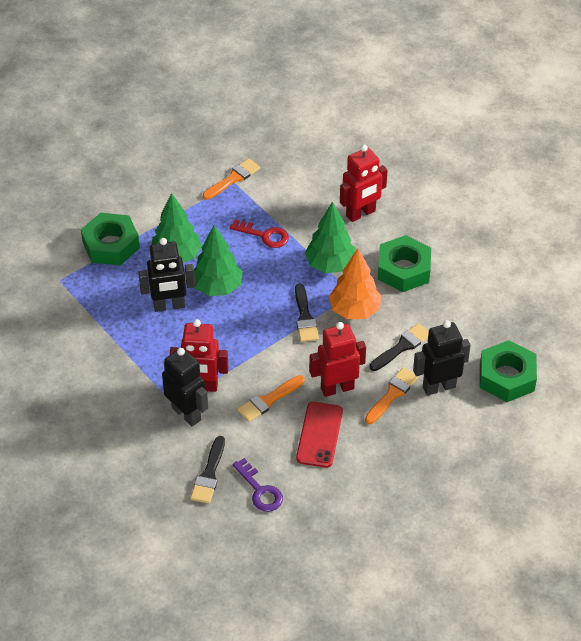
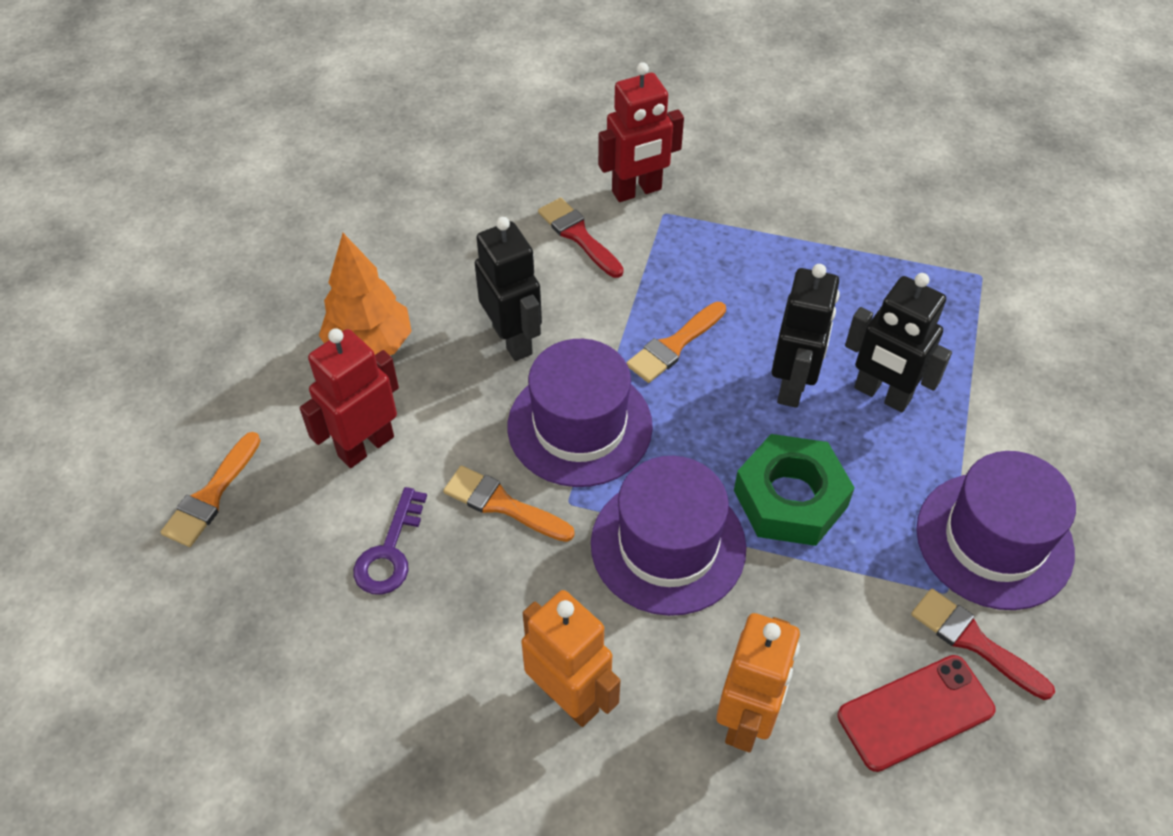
black brush: [190,436,225,504] [295,284,319,342] [370,323,429,371] = 3 -> none = 0
green nut: [81,213,140,266] [378,235,431,292] [480,340,537,402] = 3 -> [734,434,855,546] = 1
green tree: [151,193,202,263] [194,225,243,296] [305,202,356,273] = 3 -> none = 0
orange robot: none = 0 -> [521,590,621,727] [716,613,800,752] = 2
purple hat: none = 0 -> [508,339,653,487] [591,456,746,616] [916,451,1076,610] = 3
red brush: none = 0 -> [538,198,624,278] [911,589,1055,700] = 2
red key: [230,219,289,248] = 1 -> none = 0
red robot: [170,319,229,392] [309,322,366,397] [340,145,388,222] = 3 -> [300,328,399,468] [598,62,684,202] = 2

